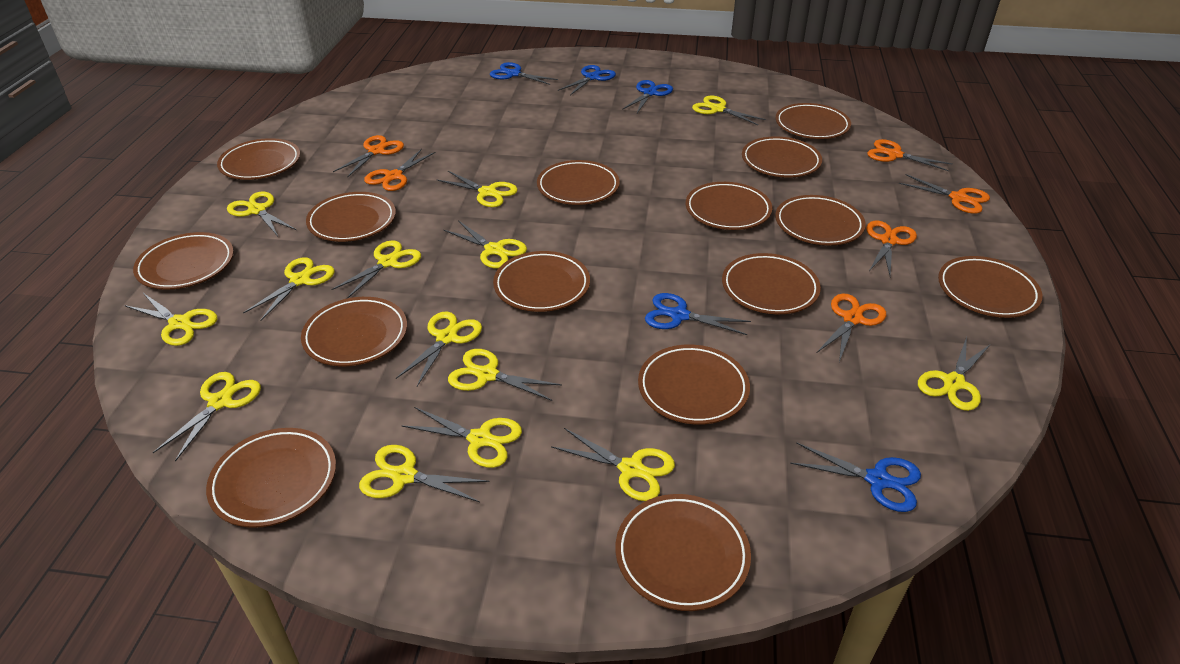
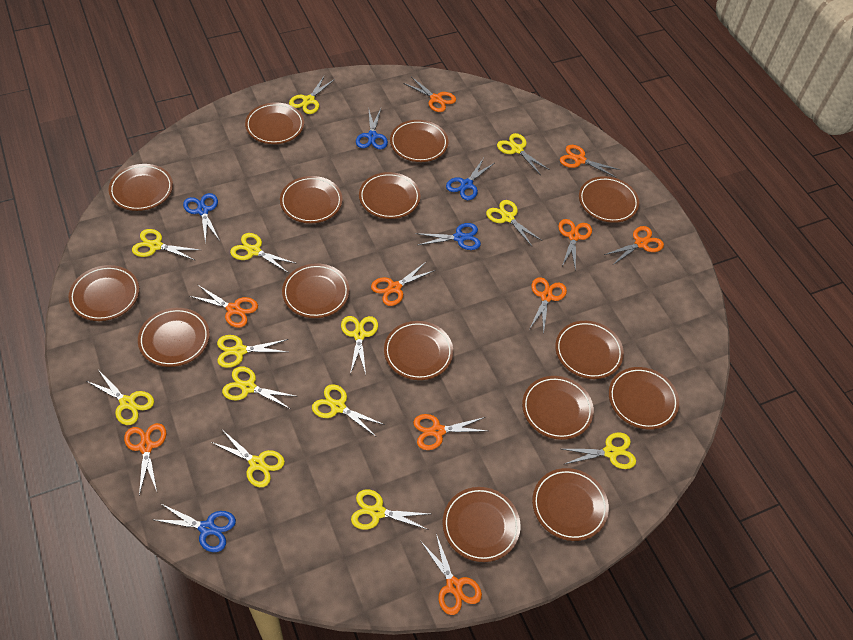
orange scissors: [333,135,404,178] [364,149,435,191] [817,294,886,362] [866,221,917,276] [867,139,952,171] [899,174,990,214] = 6 -> [124,423,166,495] [190,285,258,328] [371,262,435,306] [403,77,456,112] [413,414,487,450] [421,534,482,615] [530,277,567,335] [558,219,592,271] [560,145,620,177] [604,226,664,265] = 10
yellow scissors: [124,293,217,346] [153,372,261,462] [227,191,296,236] [243,257,335,321] [331,240,421,298] [359,445,490,502] [396,312,482,386] [402,407,522,468] [437,171,518,207] [444,220,527,268] [448,349,562,401] [551,428,675,501] [692,96,766,125] [918,337,991,411] = 14 -> [87,371,154,425] [132,229,200,261] [211,431,285,487] [217,335,288,368] [222,366,298,409] [230,233,297,272] [289,75,335,114] [312,384,385,436] [341,316,378,374] [351,489,429,530] [486,200,542,246] [497,133,550,174] [562,432,636,469] = 13

